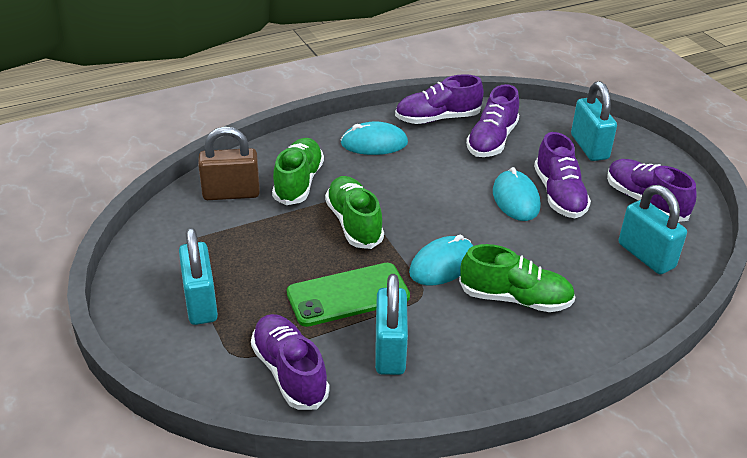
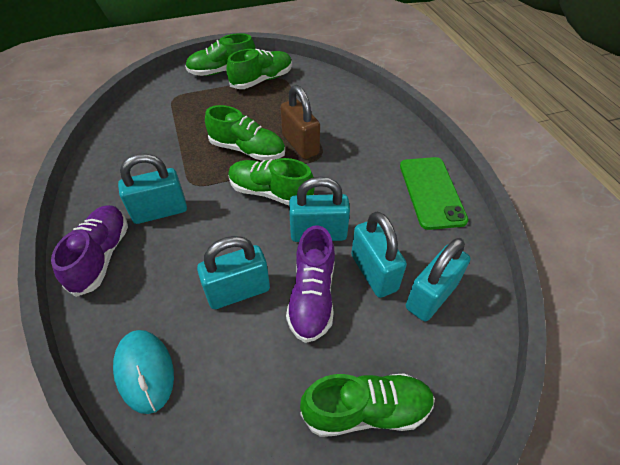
green shoe: [272,138,324,205] [325,176,384,249] [459,244,575,312] = 3 -> [185,33,256,76] [205,105,285,161] [226,49,292,89] [228,158,315,205] [300,373,435,437] = 5
purple shoe: [251,314,329,410] [395,74,484,124] [466,84,519,157] [534,132,591,218] [607,159,696,222] = 5 -> [51,205,128,297] [286,225,335,343] = 2
turquoise mouse: [341,122,408,155] [409,234,473,285] [493,167,540,221] = 3 -> [113,330,174,414] = 1
turquoise padlock: [179,228,218,325] [375,274,408,375] [571,81,617,161] [619,185,687,274] = 4 -> [118,153,187,224] [197,236,270,309] [289,177,350,242] [351,211,407,298] [406,238,470,322] = 5

